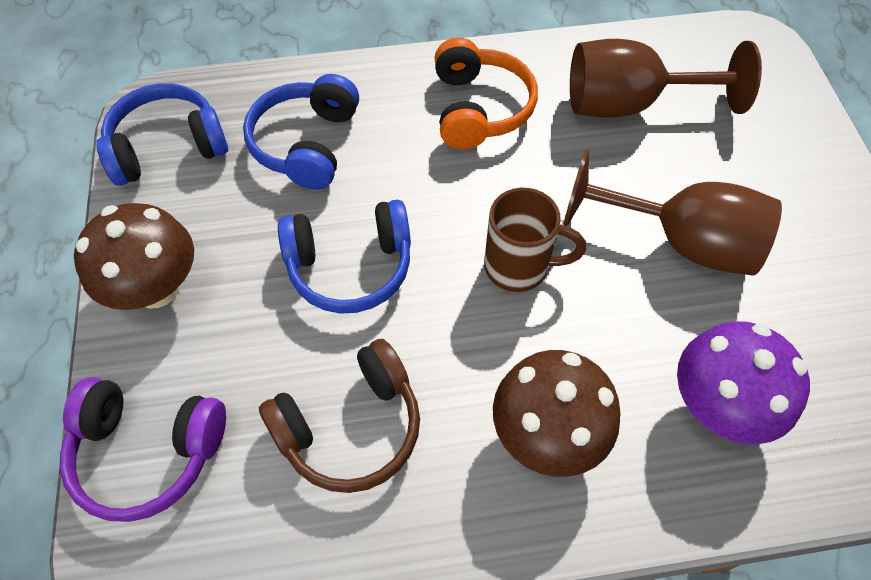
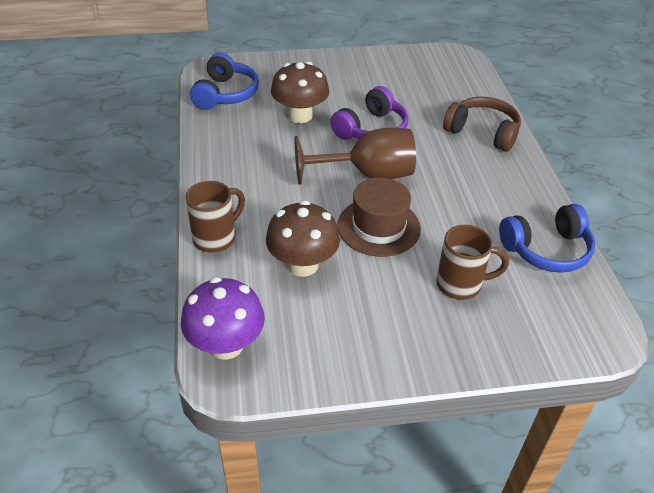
blue headphones: [96,83,228,186] [243,74,359,190] [278,200,411,314] = 3 -> [190,53,259,110] [499,204,595,273] = 2
brown goblet: [564,150,782,276] [570,39,762,118] = 2 -> [295,128,416,185] = 1
brown hat: none = 0 -> [337,177,421,257] = 1
brown mug: [484,188,586,292] = 1 -> [186,181,245,253] [436,225,509,300] = 2
orange headphones: [435,38,538,149] = 1 -> none = 0

